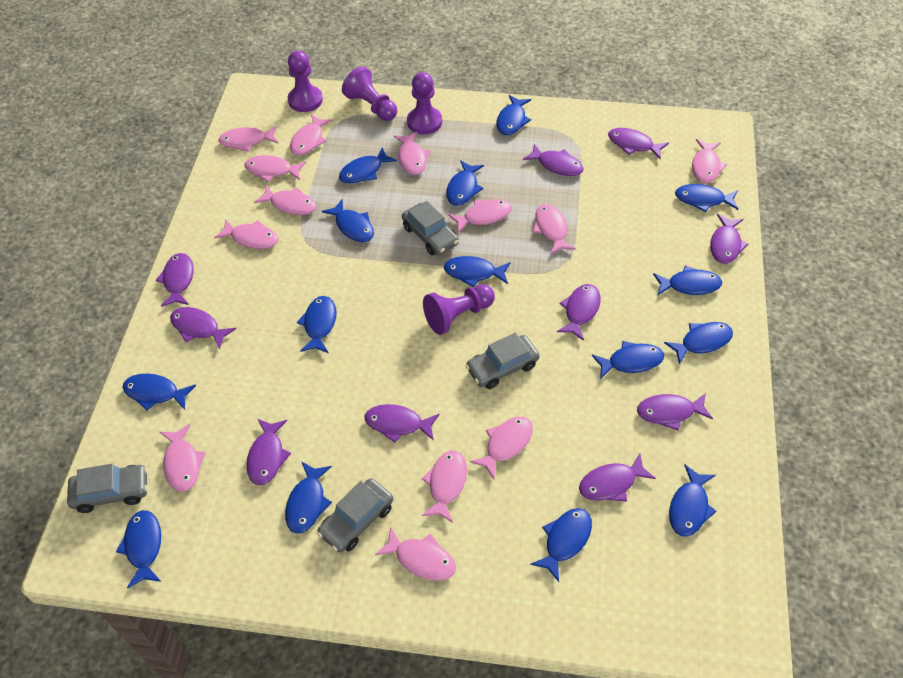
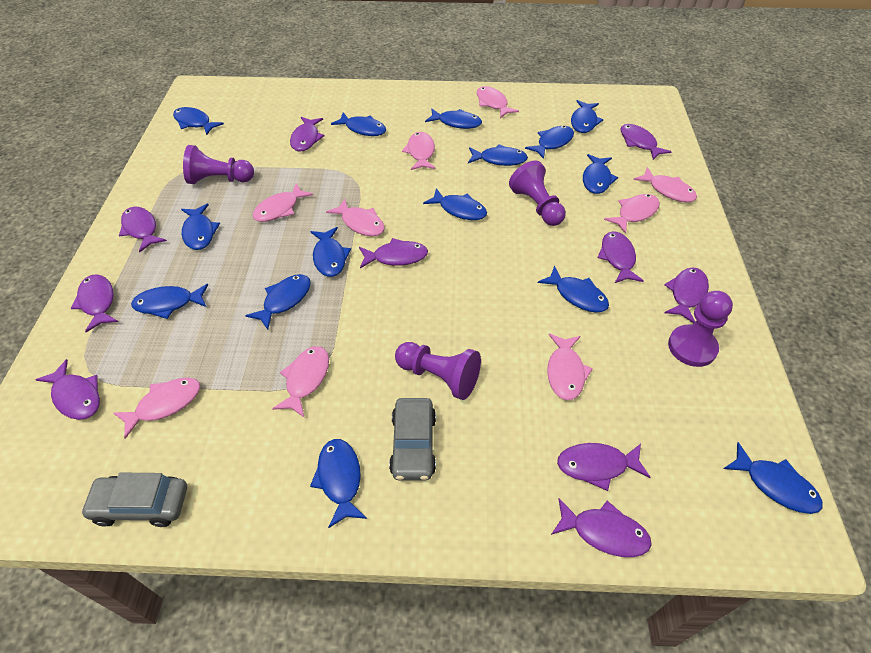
grey car: [67,464,148,513] [317,478,393,553] [402,201,459,255] [465,333,540,389] = 4 -> [80,473,187,527] [389,398,436,480] = 2
pink fish: [160,424,206,492] [214,219,279,249] [218,126,278,152] [244,155,306,182] [254,185,316,215] [290,114,333,155] [375,527,456,581] [394,132,431,175] [422,450,467,523] [448,199,512,233] [470,417,533,479] [533,204,576,255] [692,139,727,183] = 13 -> [113,378,200,439] [253,183,313,222] [272,346,329,417] [326,199,385,236] [402,132,436,170] [477,86,519,118] [547,333,593,400] [604,194,660,234] [633,167,697,202] = 9

